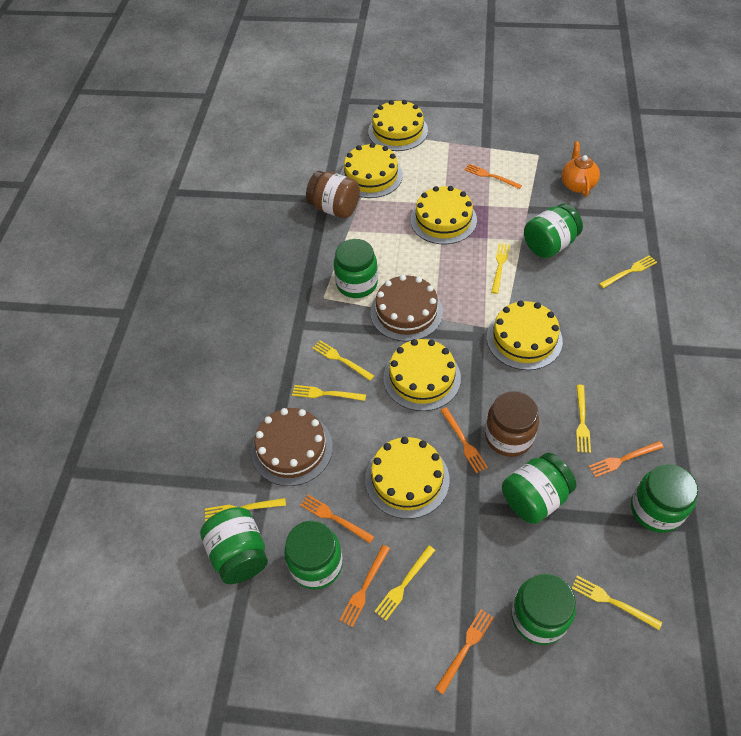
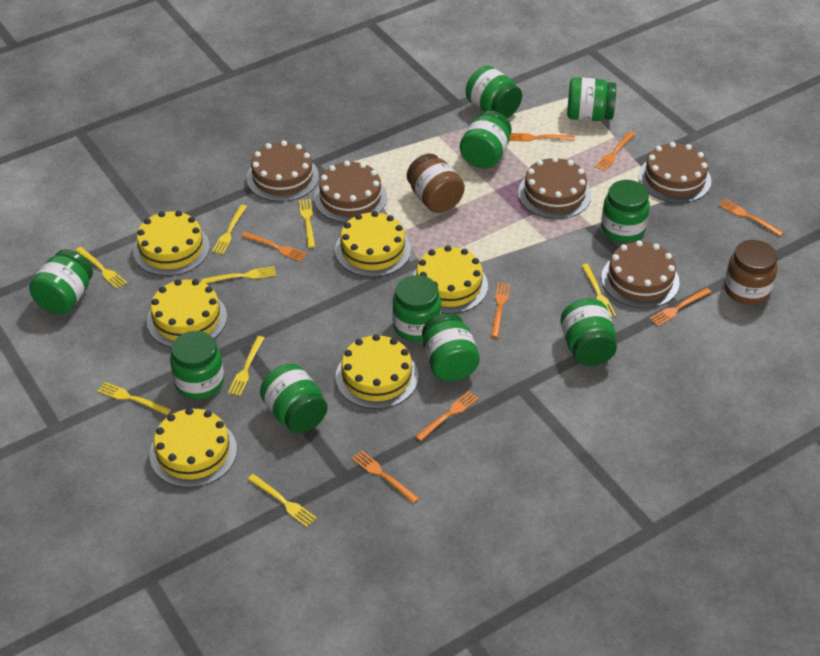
brown cake: [251,408,333,486] [370,275,443,342] = 2 -> [247,140,319,202] [314,161,387,223] [518,157,591,219] [601,240,680,308] [638,142,711,203] = 5
green jar: [200,507,268,584] [284,521,343,589] [334,239,378,298] [502,453,576,524] [511,573,576,645] [524,204,583,258] [631,464,698,533] = 7 -> [29,249,93,314] [170,331,224,399] [260,364,327,433] [392,275,441,342] [422,313,480,381] [460,111,511,168] [466,66,522,118] [561,298,617,366] [567,77,616,121] [601,180,650,242] = 10
orange fork: [300,495,375,543] [340,545,390,627] [435,609,494,694] [440,407,488,473] [464,164,522,189] [588,441,664,478] = 6 -> [241,232,307,262] [352,450,419,503] [415,391,479,441] [491,282,510,338] [510,133,575,141] [595,131,635,171] [649,288,711,326] [719,199,784,236] = 8
orange teapot: [562,141,600,197] = 1 -> none = 0

